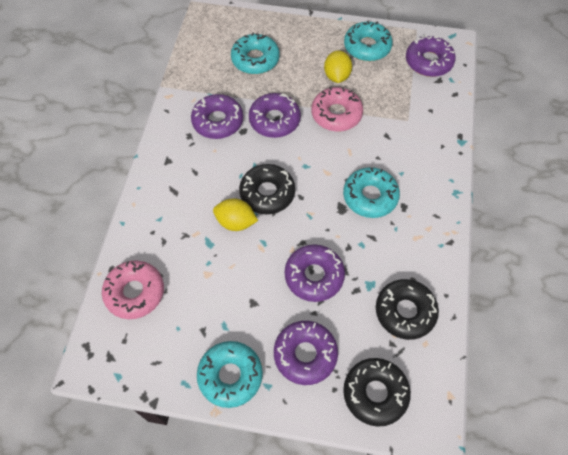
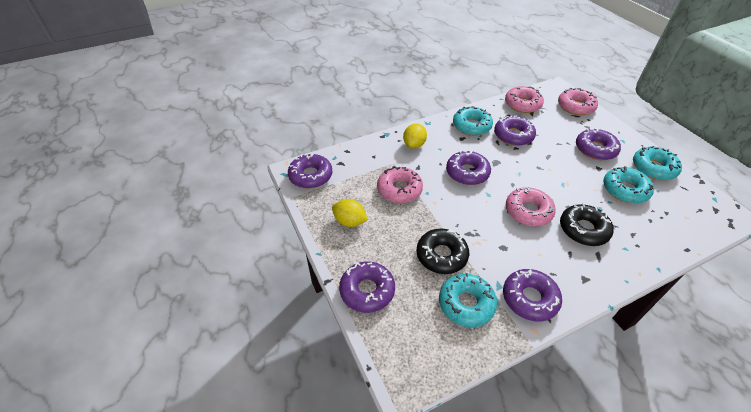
black donut: [239,164,295,214] [343,358,411,427] [376,279,439,340] = 3 -> [416,229,469,274] [560,203,614,246] = 2
pink donut: [102,261,164,319] [311,87,363,131] = 2 -> [377,166,423,203] [505,86,544,113] [506,187,556,227] [558,88,598,115] = 4
purple donut: [191,94,243,139] [249,93,301,138] [274,321,338,385] [285,244,345,302] [406,35,456,77] = 5 -> [288,153,332,189] [339,261,395,313] [446,150,491,185] [494,116,536,146] [503,269,562,321] [576,128,621,160] = 6

